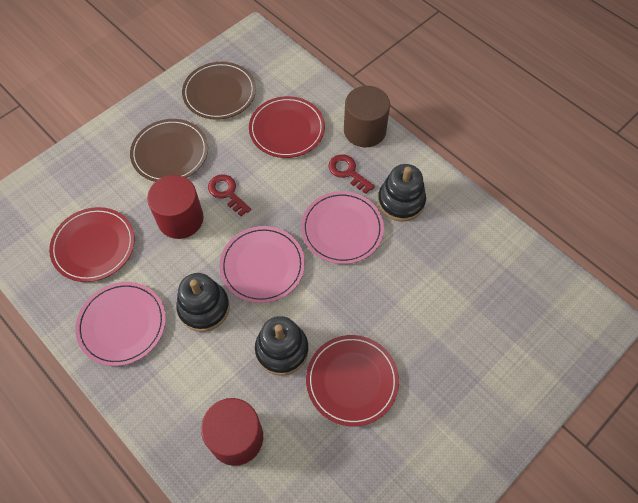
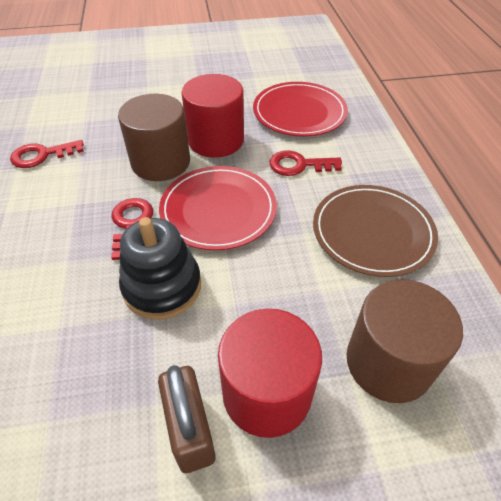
black stacking toy: [176,273,230,332] [255,316,309,376] [378,164,426,222] = 3 -> [119,217,201,320] = 1
brown cylinder: [344,86,390,147] = 1 -> [118,94,190,181] [346,279,463,403] = 2
brown padlock: none = 0 -> [158,365,216,473] = 1
brown plate: [130,119,208,182] [182,62,256,120] = 2 -> [313,185,438,277] = 1
pink plate: [75,282,166,366] [219,226,305,303] [301,191,384,264] = 3 -> none = 0
red key: [208,174,251,216] [328,154,375,194] = 2 -> [10,140,84,168] [111,198,153,260] [269,150,342,176] = 3
red plate: [49,207,135,282] [249,96,325,158] [306,335,399,426] = 3 -> [159,166,277,250] [253,82,348,136] = 2

